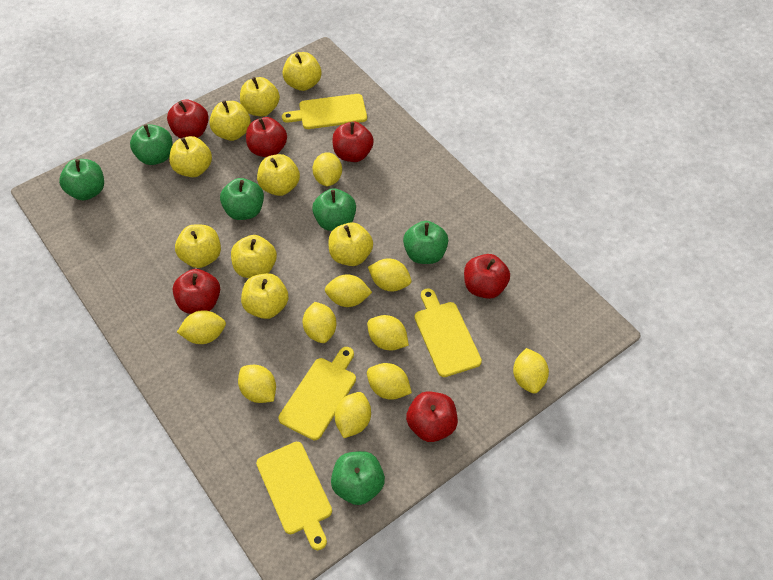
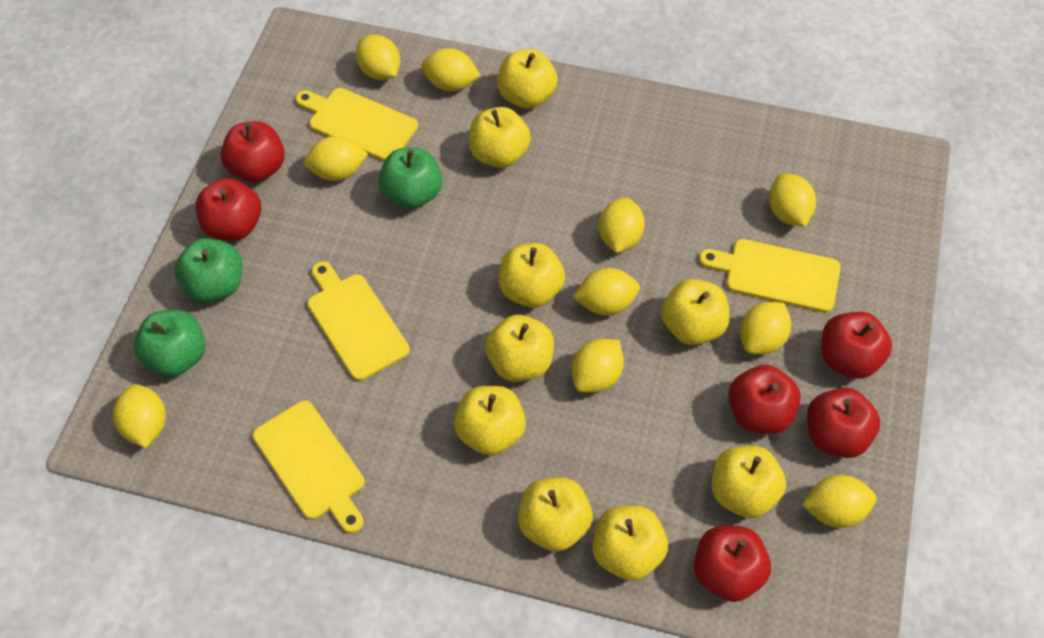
green apple: [59,159,104,200] [130,124,173,165] [220,178,264,220] [312,188,356,231] [331,451,385,505] [403,221,448,264] = 6 -> [134,310,206,377] [174,238,242,303] [378,147,442,209] = 3

